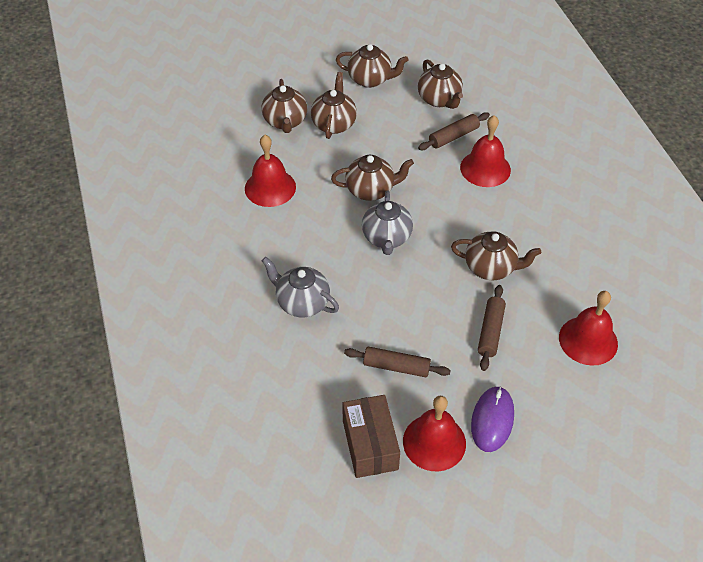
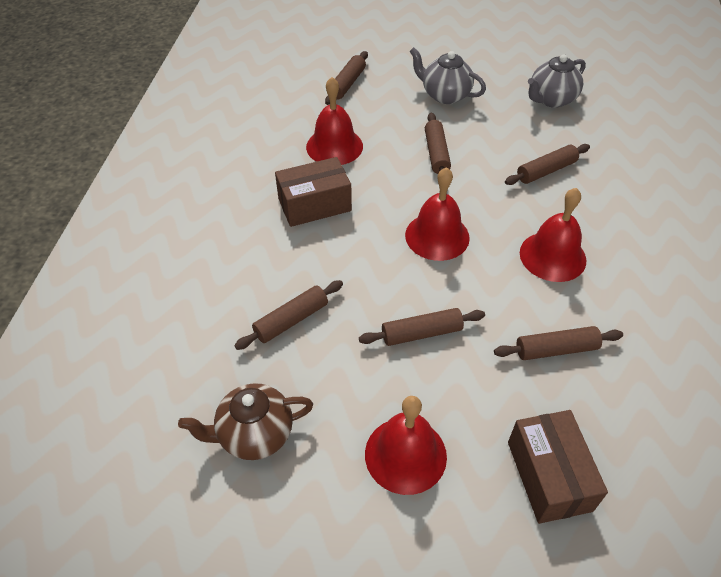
brown box: [342,395,400,478] = 1 -> [275,157,352,227] [508,410,608,524] = 2
brown rolling pin: [344,347,451,377] [418,112,490,150] [478,285,506,371] = 3 -> [234,280,343,350] [325,51,368,105] [359,308,485,346] [425,113,451,174] [494,326,623,360] [505,144,590,185] = 6
brown teapot: [261,79,307,133] [311,72,357,139] [331,155,414,201] [336,44,409,88] [418,59,463,109] [451,231,541,280] = 6 -> [178,383,313,460] = 1
purple mouse: [471,386,514,452] = 1 -> none = 0

